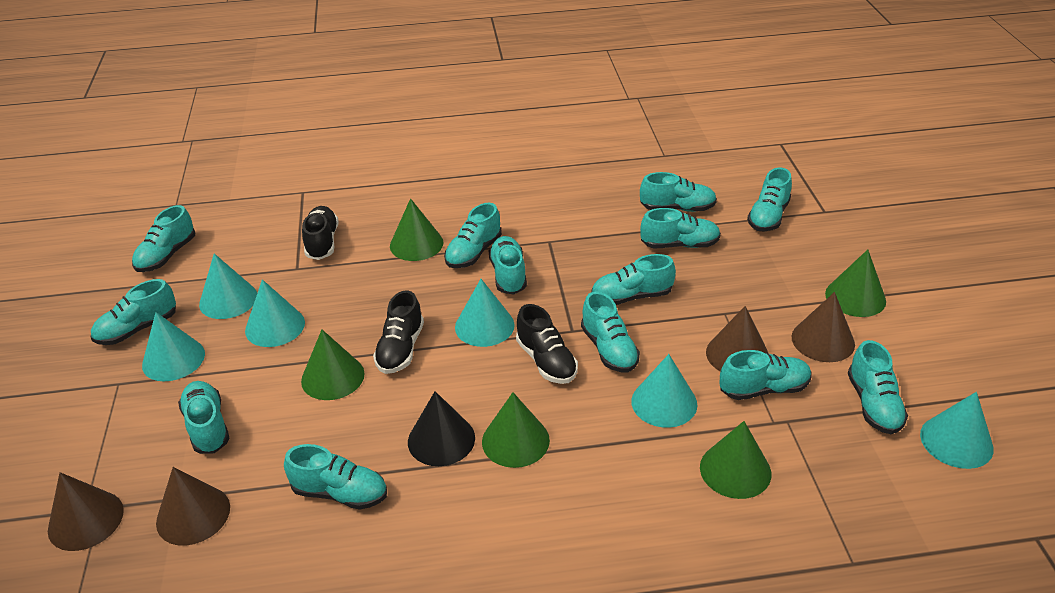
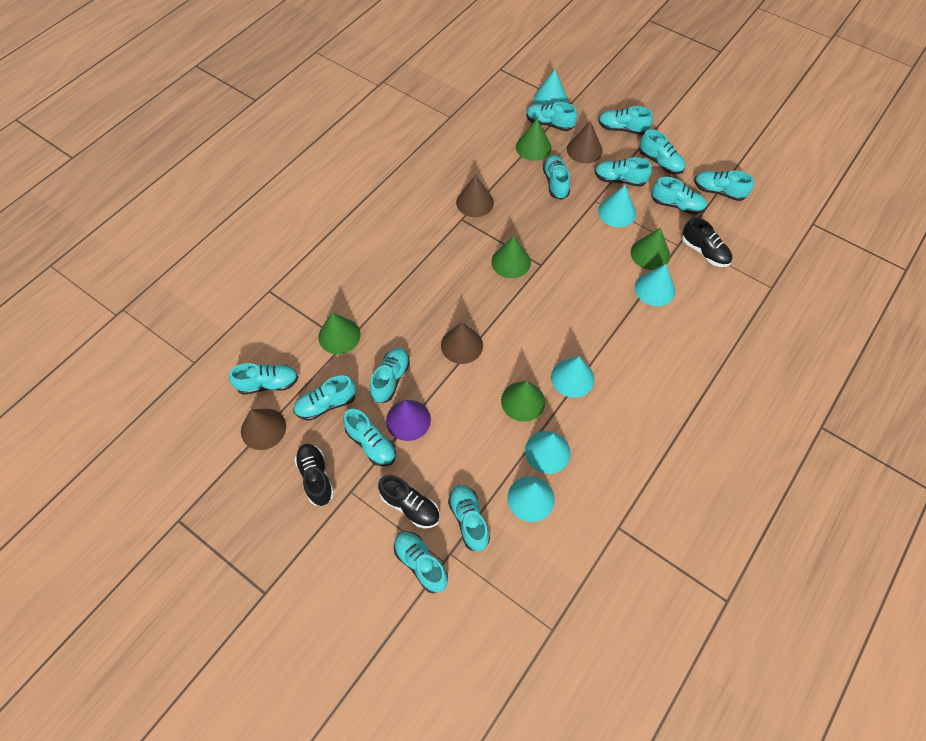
black cone: [408,391,475,466] = 1 -> none = 0
purple cone: none = 0 -> [386,400,431,441] = 1

